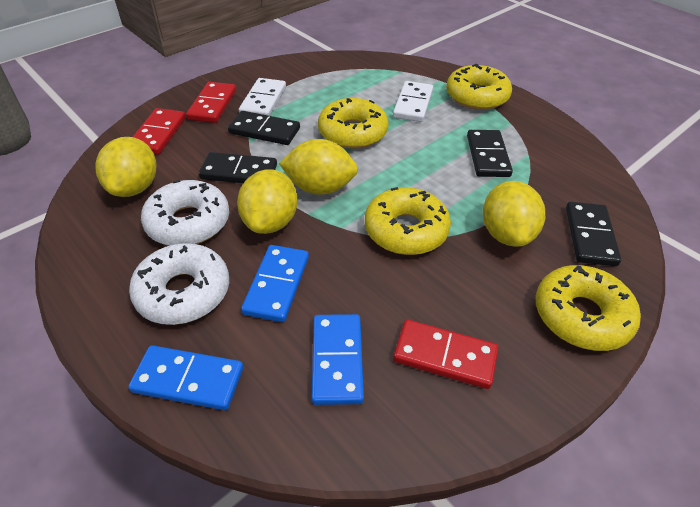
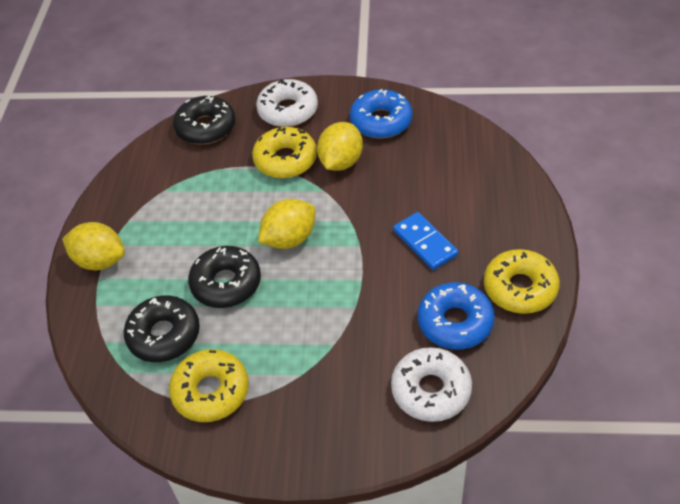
black domino: [199,152,277,183] [228,111,300,145] [467,130,513,177] [566,202,621,266] = 4 -> none = 0
black donut: none = 0 -> [124,295,200,362] [173,95,235,144] [188,246,261,308] = 3
blue domino: [128,345,243,410] [241,245,309,322] [312,314,364,405] = 3 -> [393,212,458,270] = 1
blue donut: none = 0 -> [350,89,413,139] [418,282,495,350] = 2
red domino: [133,108,186,155] [186,82,236,123] [393,320,498,389] = 3 -> none = 0
white domino: [239,78,286,116] [393,81,433,122] = 2 -> none = 0
yellow donut: [318,98,389,149] [365,187,451,255] [446,64,512,110] [536,265,641,351] = 4 -> [169,349,249,422] [252,127,317,178] [484,249,560,314] = 3
yellow lemon: [95,137,156,197] [237,169,298,234] [279,139,358,195] [483,181,545,247] = 4 -> [62,222,125,270] [258,199,316,249] [317,122,363,171] = 3

